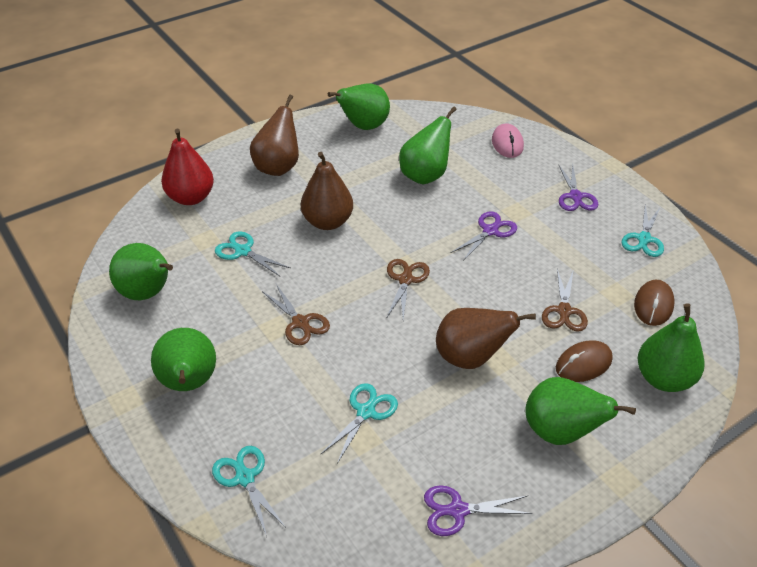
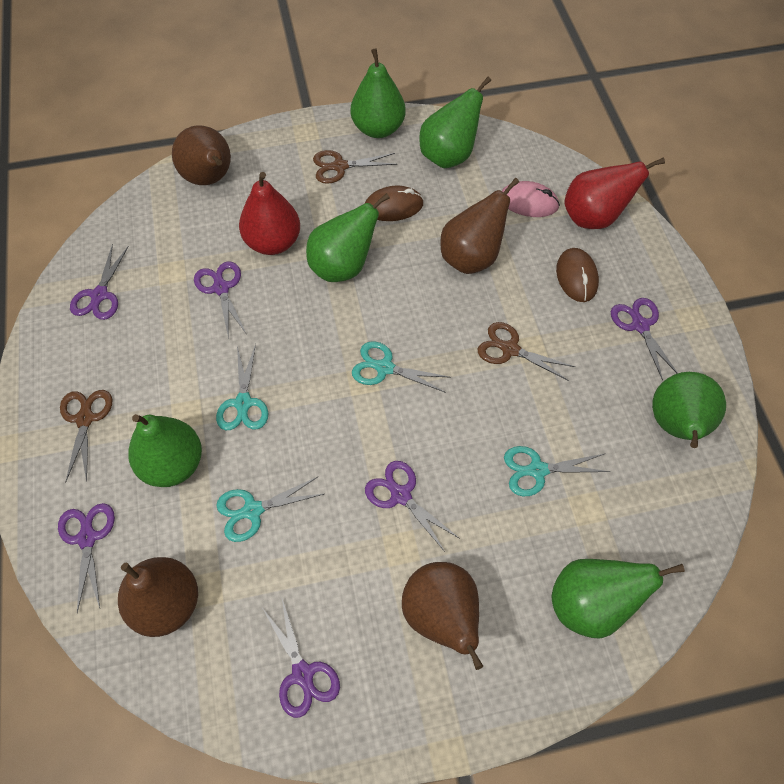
brown pear: [250,95,299,176] [301,152,353,230] [436,308,536,369] = 3 -> [118,557,198,637] [172,125,231,185] [402,562,483,670] [440,178,519,274] = 4
purple scissors: [424,485,533,536] [451,211,517,261] [559,164,598,211] = 3 -> [58,503,115,613] [70,244,129,320] [194,261,246,339] [263,599,340,718] [365,461,460,552] [611,298,678,381] = 6
red pear: [161,129,214,205] = 1 -> [239,172,300,255] [564,157,665,229] = 2

